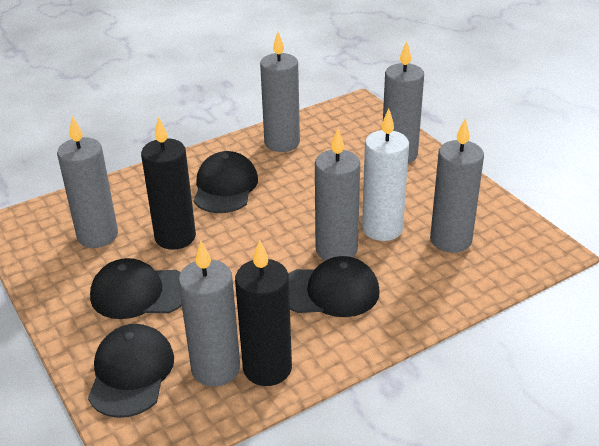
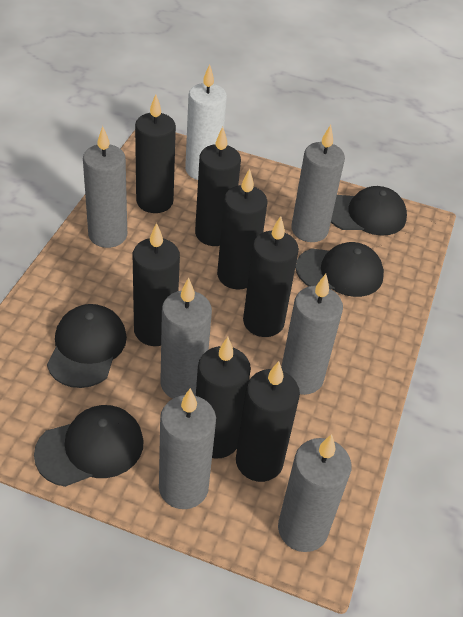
black candle: [141,116,196,250] [235,239,292,386] = 2 -> [133,223,180,346] [135,94,176,213] [195,127,241,246] [196,337,251,459] [217,169,268,289] [236,361,300,482] [243,216,299,337] = 7

